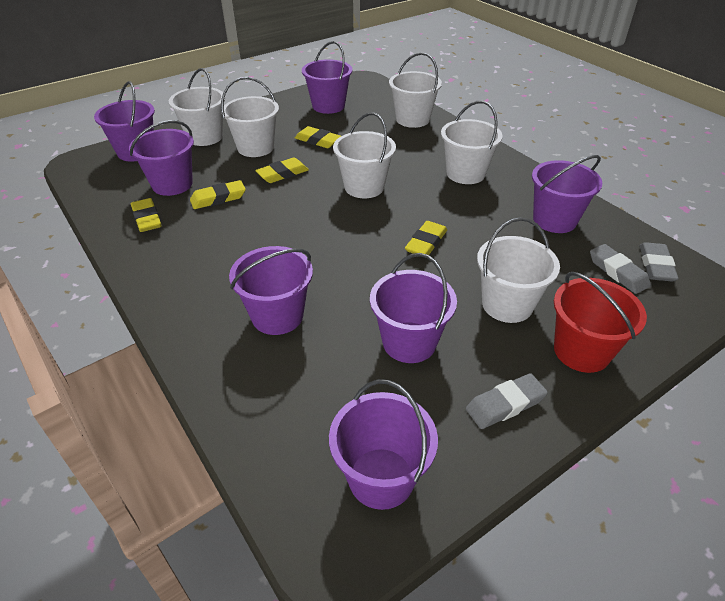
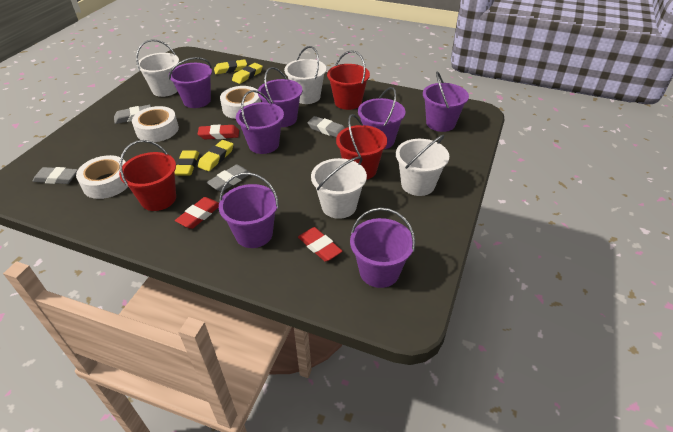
grey eraser: [466,373,548,429] [590,244,651,294] [639,242,679,282] = 3 -> [33,167,78,184] [114,105,151,124] [207,165,251,191] [307,116,345,137] = 4
red bucket: [554,272,647,373] = 1 -> [119,140,176,211] [327,50,370,110] [336,114,387,180] = 3
red eraser: none = 0 -> [175,197,219,229] [198,124,239,139] [298,227,342,262] = 3
white bucket: [169,68,225,146] [221,77,279,157] [333,112,396,198] [389,52,442,128] [441,101,503,184] [477,217,560,323] = 6 -> [136,39,179,97] [284,46,326,104] [311,157,367,219] [396,135,449,196] = 4
white tape: none = 0 -> [76,155,128,199] [132,106,179,142] [220,86,261,119] = 3
yellow eraser: [131,198,162,232] [190,180,246,209] [255,158,309,183] [295,126,341,148] [405,221,447,255] = 5 -> [175,151,199,176] [198,140,234,171] [214,59,247,74] [232,63,263,84] = 4

